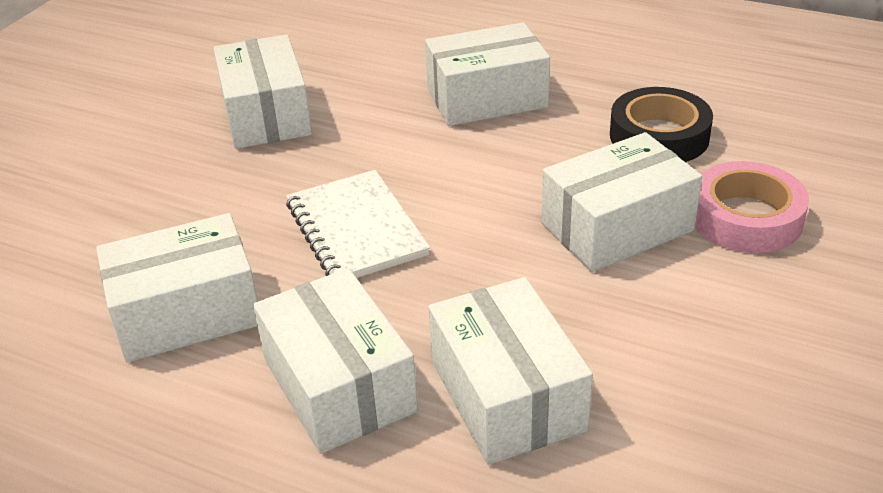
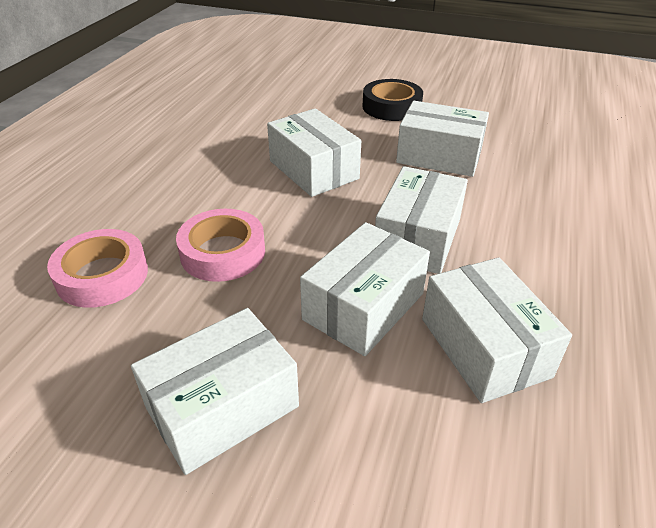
pink tape: [695,161,809,253] = 1 -> [47,229,148,308] [176,209,265,282] = 2
white notebook: [286,170,430,278] = 1 -> none = 0

